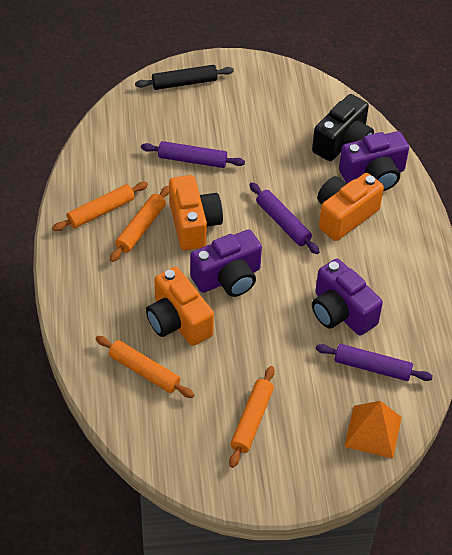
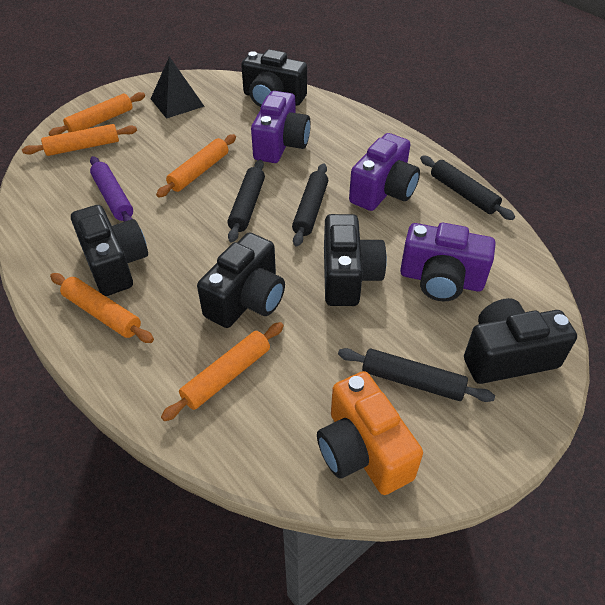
black camera: [312,94,374,161] = 1 -> [71,205,148,296] [197,232,285,328] [241,49,307,107] [324,214,387,306] [464,298,577,384] = 5
black pyramid: none = 0 -> [151,56,205,119] = 1
black rolling pin: [135,65,234,90] = 1 -> [227,160,265,243] [292,163,328,247] [338,348,495,402] [420,156,515,220] = 4
orange camera: [146,267,214,346] [169,175,223,250] [317,173,384,241] = 3 -> [317,371,423,495] = 1
orange pyramid: [344,401,402,458] = 1 -> none = 0
orange rolling pin: [52,182,148,231] [96,336,194,398] [110,186,169,262] [229,366,275,468] = 4 -> [22,124,137,156] [49,92,145,136] [50,273,154,343] [156,134,236,197] [161,322,284,421] = 5
purple rolling pin: [141,141,245,168] [249,182,320,254] [316,344,433,381] = 3 -> [90,156,133,222] = 1

